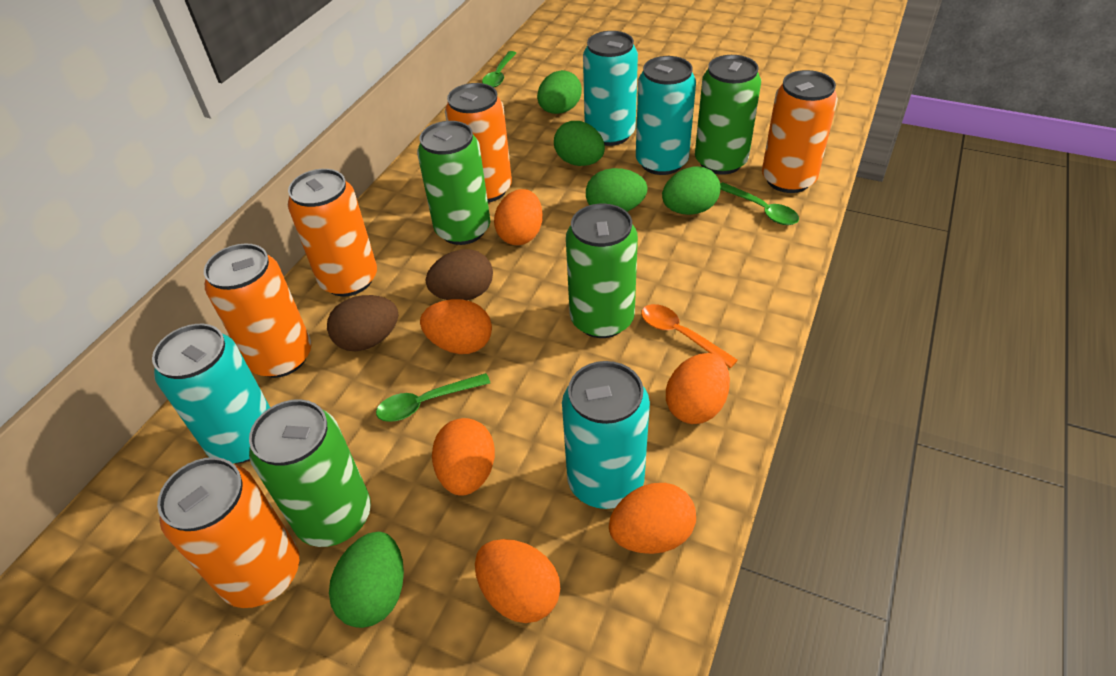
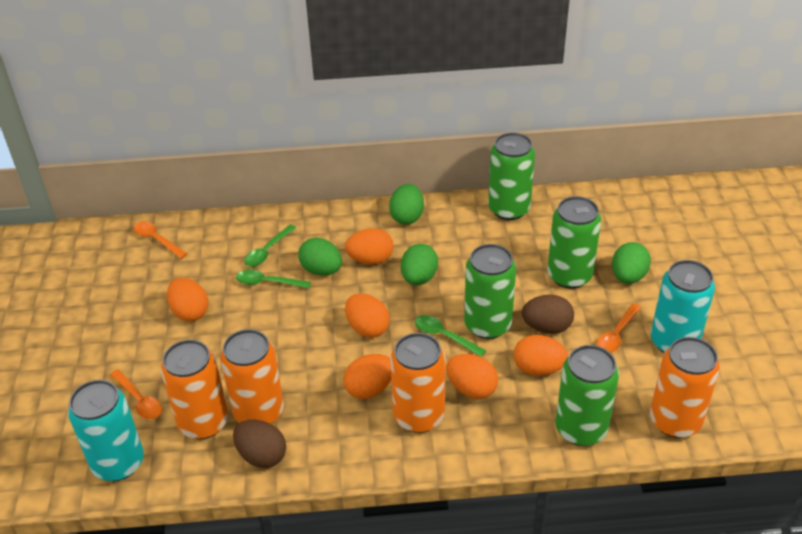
green egg: [329,532,404,628] [537,70,582,114] [554,121,605,166] [586,168,648,212] [662,166,721,215] = 5 -> [298,238,342,275] [389,184,424,225] [401,244,438,285] [612,242,651,284] = 4
orange can: [157,457,299,608] [204,243,311,378] [288,169,377,296] [445,83,512,202] [762,70,838,193] = 5 -> [161,340,228,439] [220,329,284,424] [390,333,445,433] [650,337,720,438] = 4
orange spoon: [641,304,738,368] = 1 -> [110,369,162,419] [133,221,187,259] [597,303,641,353] = 3
turquoise can: [152,324,270,463] [562,361,650,509] [583,31,638,146] [636,56,696,175] = 4 -> [68,380,144,481] [651,260,715,353] = 2

